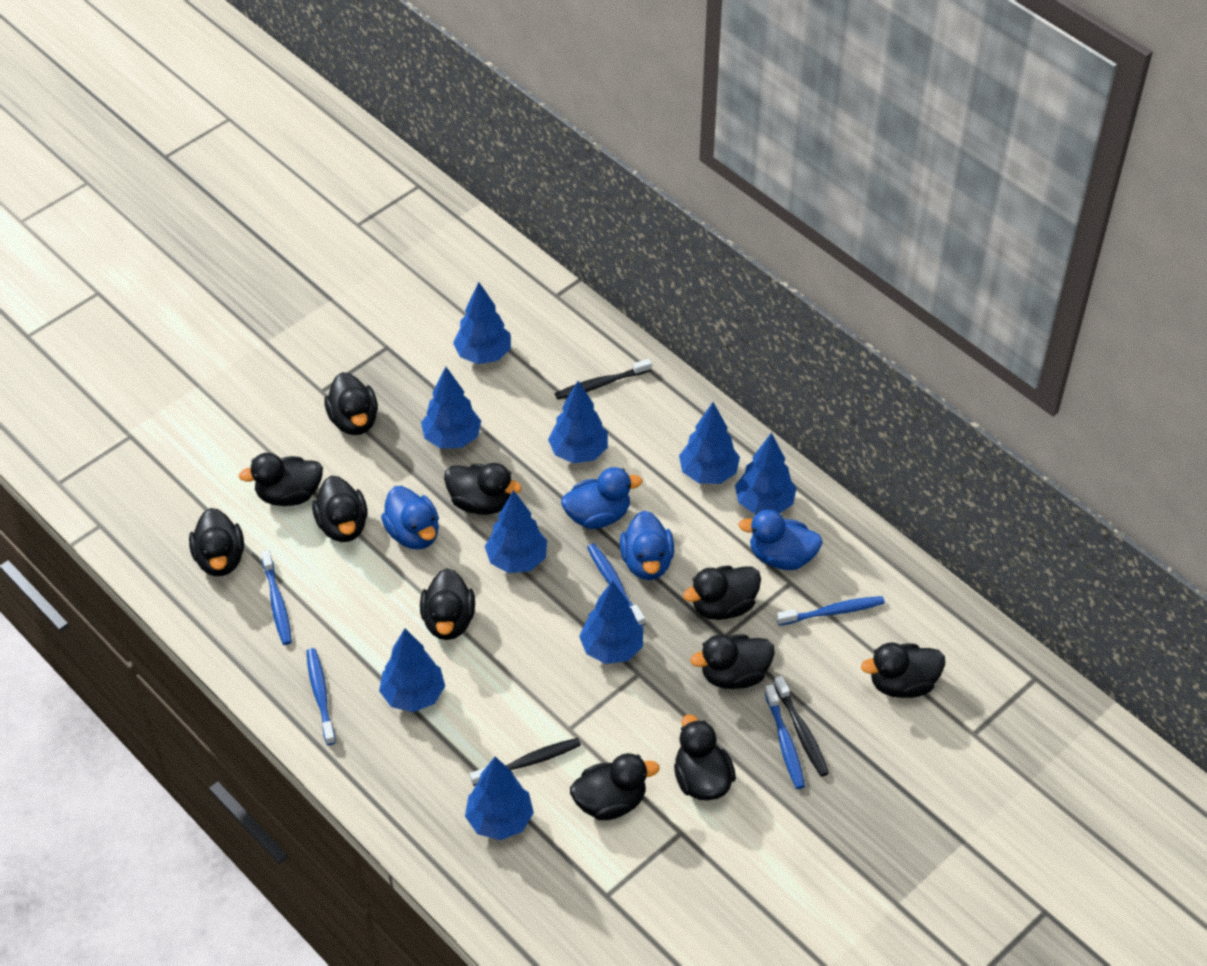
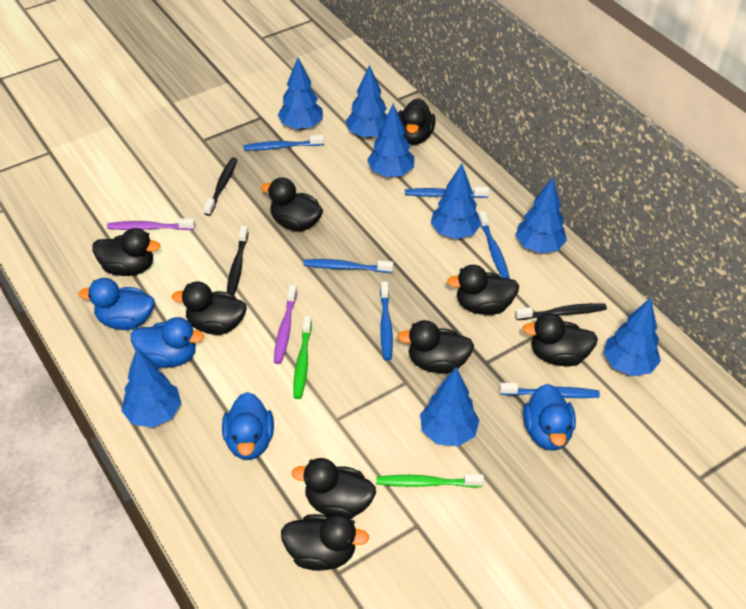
black duck: [189,508,244,576] [239,453,323,506] [312,476,367,542] [324,372,378,435] [420,568,475,640] [444,463,522,515] [570,753,660,820] [674,715,736,800] [683,565,761,620] [690,634,775,689] [861,642,945,698] = 11 -> [93,228,160,276] [172,282,247,335] [261,178,323,231] [281,514,369,571] [292,458,376,519] [397,320,474,374] [398,98,435,145] [447,265,519,315] [522,313,598,366] = 9
blue toothbrush: [261,550,292,645] [307,648,336,745] [587,543,645,626] [765,684,805,789] [777,596,885,626] = 5 -> [244,135,324,151] [303,259,393,273] [380,281,393,361] [405,187,489,198] [478,211,510,279] [500,383,600,398] = 6
blue tree: [379,629,445,712] [421,367,481,448] [453,282,511,364] [465,757,534,840] [485,490,547,573] [548,381,608,464] [579,580,643,664] [679,402,740,484] [735,433,797,514] = 9 -> [121,348,181,428] [278,57,323,130] [346,65,387,138] [367,103,414,177] [420,367,479,446] [431,164,481,239] [516,177,567,253] [604,298,661,376] = 8
green toothbrush: none = 0 -> [293,316,312,399] [376,474,484,488] = 2
purple toothbrush: none = 0 -> [107,218,195,230] [274,285,297,364] = 2

